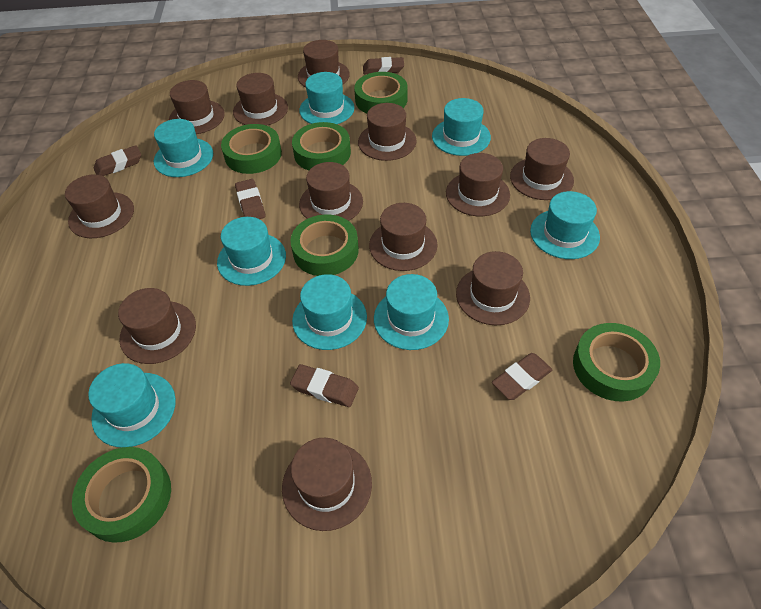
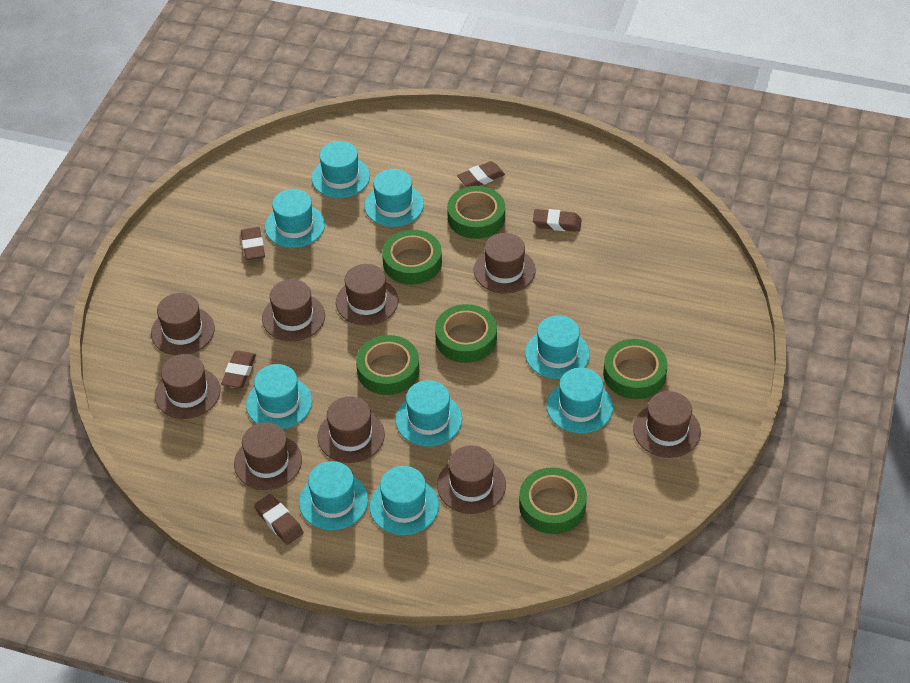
brown hat: [65,174,134,238] [118,288,196,364] [169,80,225,134] [233,73,288,126] [282,438,372,531] [298,40,350,87] [299,162,363,221] [358,103,417,161] [369,203,438,271] [446,153,510,216] [456,251,530,325] [510,138,574,200] = 12 -> [151,293,215,355] [155,354,221,419] [234,422,302,490] [262,279,325,341] [317,396,385,463] [336,264,398,325] [437,445,506,514] [474,233,535,293] [633,391,701,458] = 9
turquoise hat: [88,363,176,447] [154,119,213,177] [217,217,286,286] [292,274,367,350] [299,72,355,124] [374,274,449,350] [432,98,491,156] [530,191,600,259] = 8 -> [246,364,312,429] [265,189,325,248] [299,461,368,530] [312,141,370,198] [364,169,424,227] [370,466,439,535] [396,380,462,446] [525,315,590,379] [547,368,613,433] = 9

